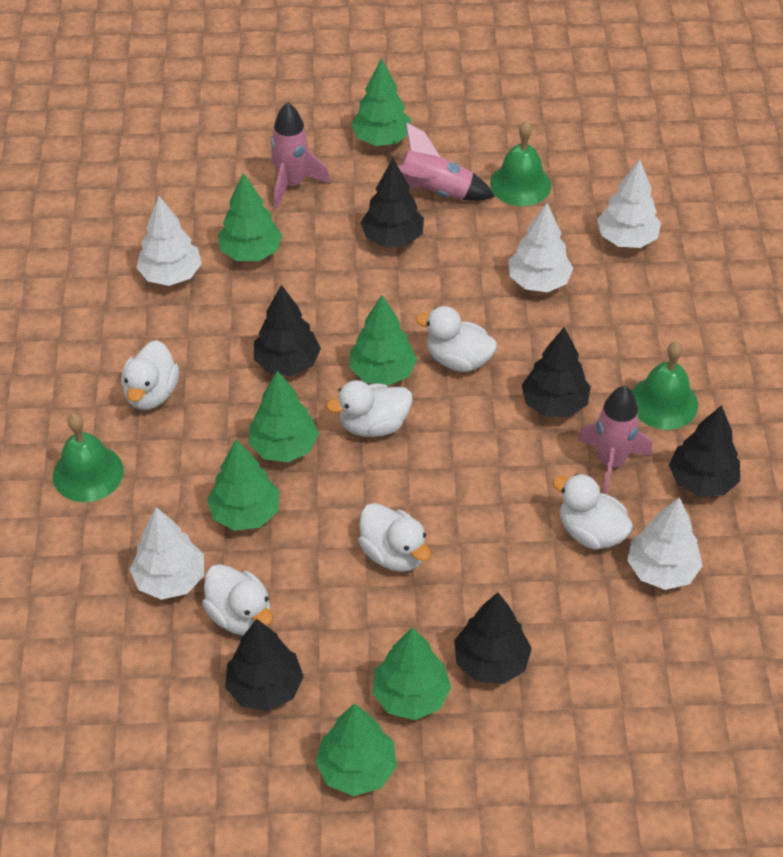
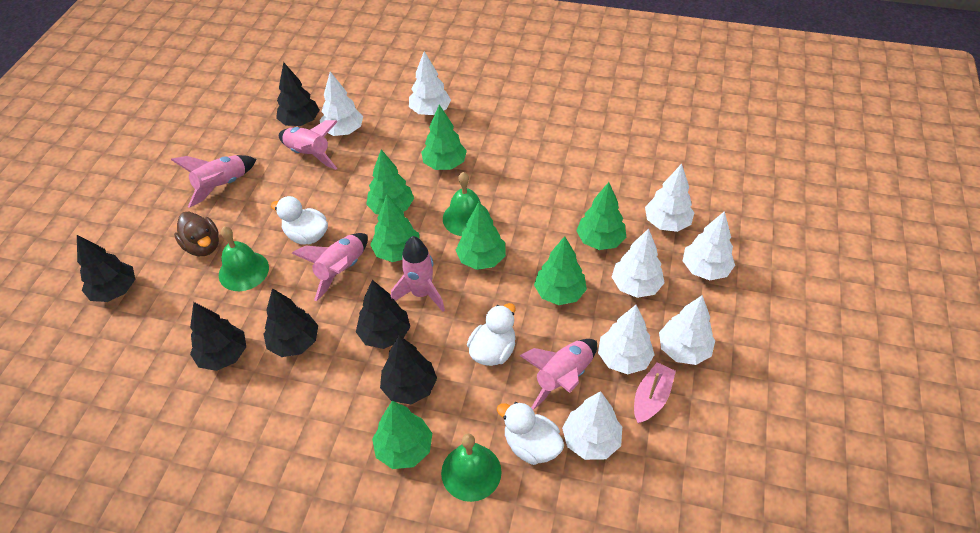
brown duck: none = 0 -> [174,211,219,256] = 1
pink boat: none = 0 -> [634,362,676,424] = 1
pink rocket: [271,102,330,209] [398,122,495,201] [577,386,652,494] = 3 -> [171,155,257,208] [279,120,338,170] [292,233,368,302] [391,236,445,312] [519,339,597,410] = 5
white duck: [121,340,179,410] [202,564,273,635] [326,380,412,437] [358,503,431,572] [415,306,497,372] [552,473,633,550] = 6 -> [271,196,328,245] [467,303,516,366] [497,402,564,465] = 3
white tree: [130,507,204,600] [136,196,202,286] [509,203,573,292] [597,159,661,248] [627,497,702,590] = 5 -> [319,71,363,136] [409,51,451,115] [562,391,622,460] [598,305,655,374] [612,228,665,298] [645,164,694,232] [659,295,715,365] [683,211,735,280] = 8

